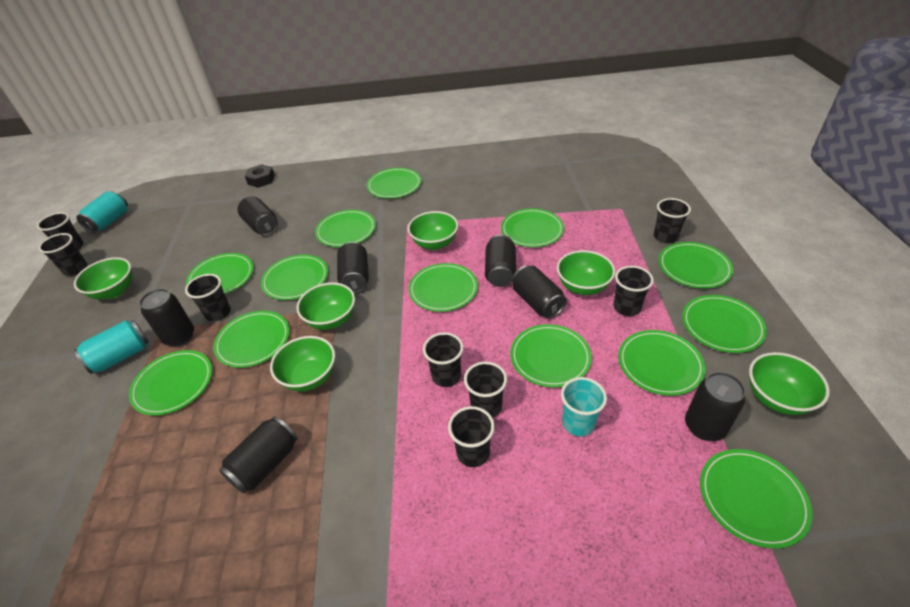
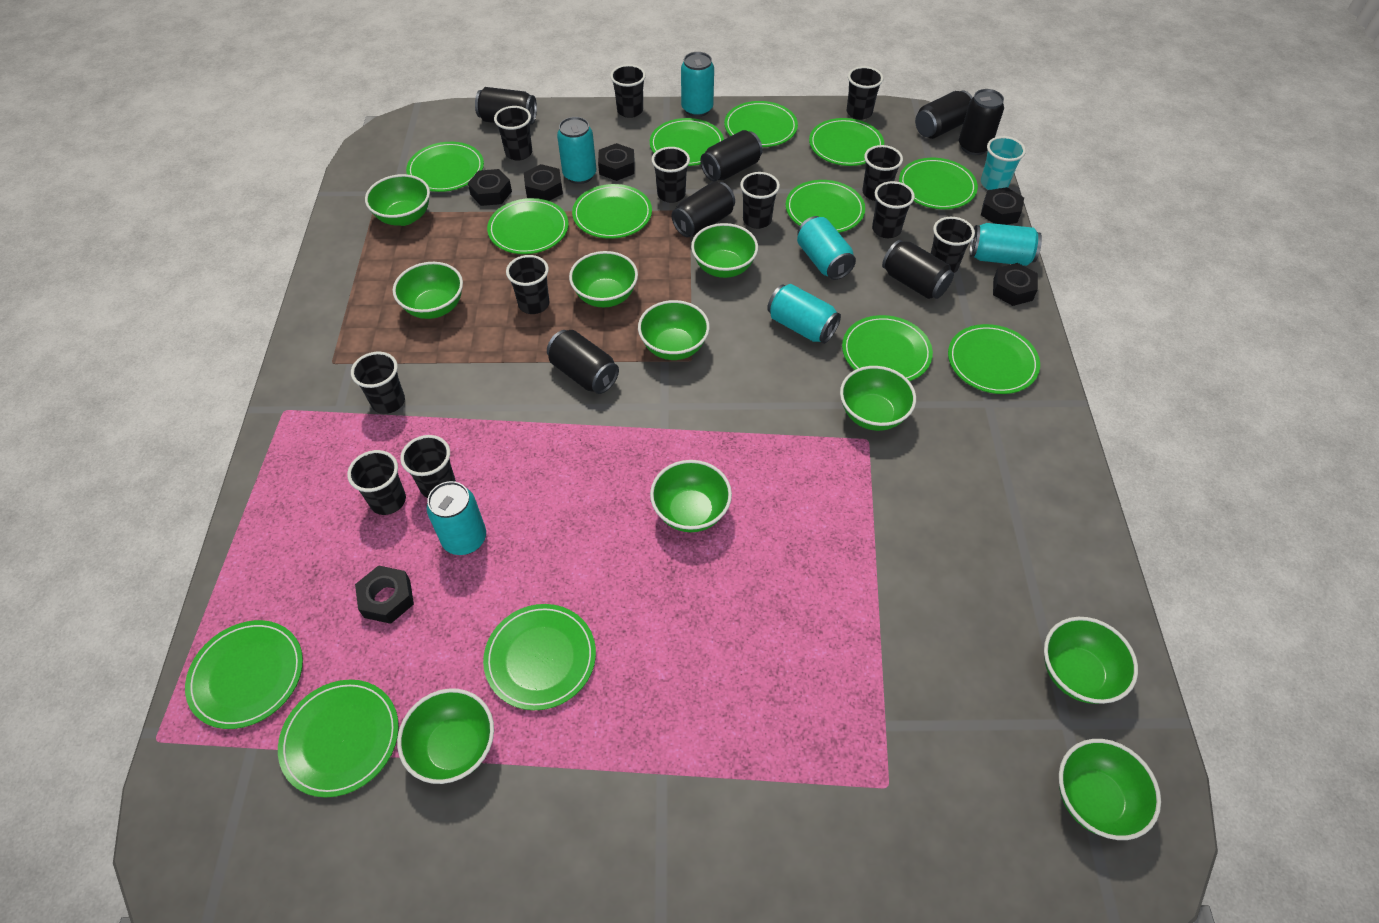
black cup: [37,212,83,250] [38,233,87,276] [185,274,231,321] [423,332,464,387] [448,406,495,467] [464,361,507,418] [613,266,654,316] [654,198,691,243] = 8 -> [347,450,406,515] [351,352,405,414] [400,435,456,498] [494,106,532,161] [506,255,549,314] [610,64,646,118] [652,147,690,203] [740,172,780,229] [847,66,883,120] [862,145,903,201] [872,181,915,238] [931,217,975,273] = 12
black nut: [245,164,275,188] = 1 -> [355,565,414,624] [468,169,512,206] [524,164,563,201] [598,143,635,181] [981,187,1024,225] [993,263,1038,306] = 6
green bowl: [74,257,132,299] [270,336,335,391] [296,283,355,330] [408,211,458,250] [557,250,615,295] [749,352,830,415] = 6 -> [365,174,430,226] [393,262,463,319] [397,688,494,784] [569,251,638,307] [638,300,710,360] [650,460,732,532] [691,223,758,278] [840,366,916,431] [1044,617,1138,704] [1059,739,1161,840] = 10
turquoise can: [74,320,149,374] [76,191,128,233] = 2 -> [426,481,486,555] [557,117,596,184] [681,52,714,117] [767,284,841,344] [797,216,856,280] [969,223,1042,266] = 6

